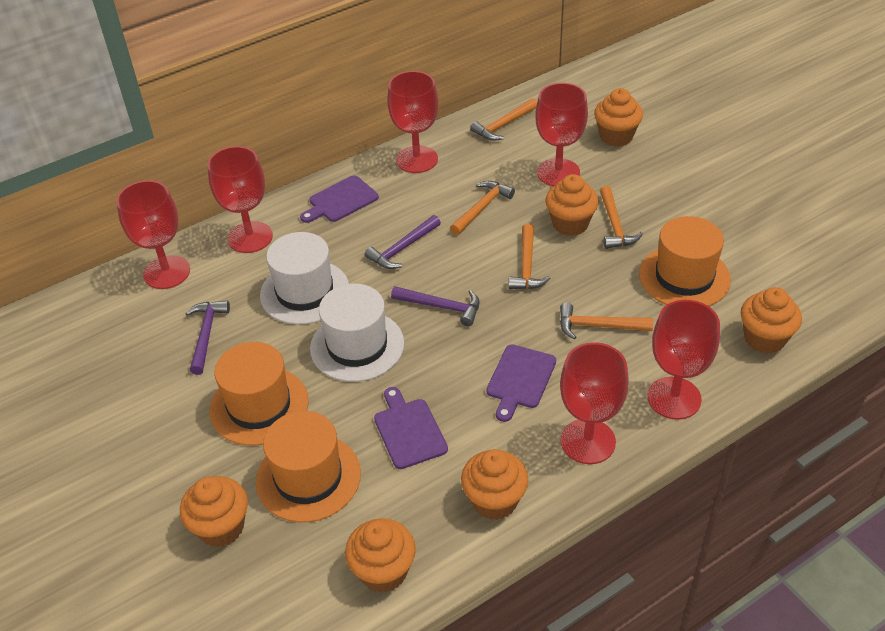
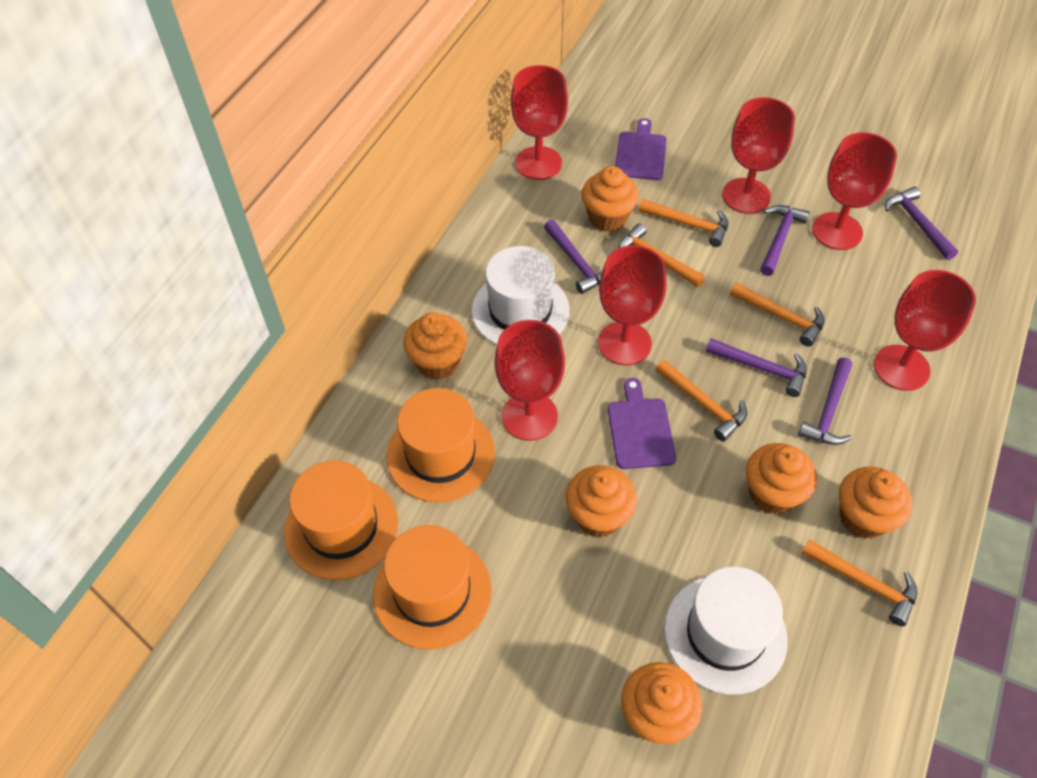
purple cutting board: [300,175,379,223] [374,387,448,469] [486,344,556,422] = 3 -> [608,378,676,469] [615,118,667,180] = 2
purple hammer: [185,300,230,375] [365,215,441,269] [391,286,480,326] = 3 -> [544,220,602,294] [706,338,807,397] [760,205,810,276] [798,358,852,445] [885,187,958,260] = 5

